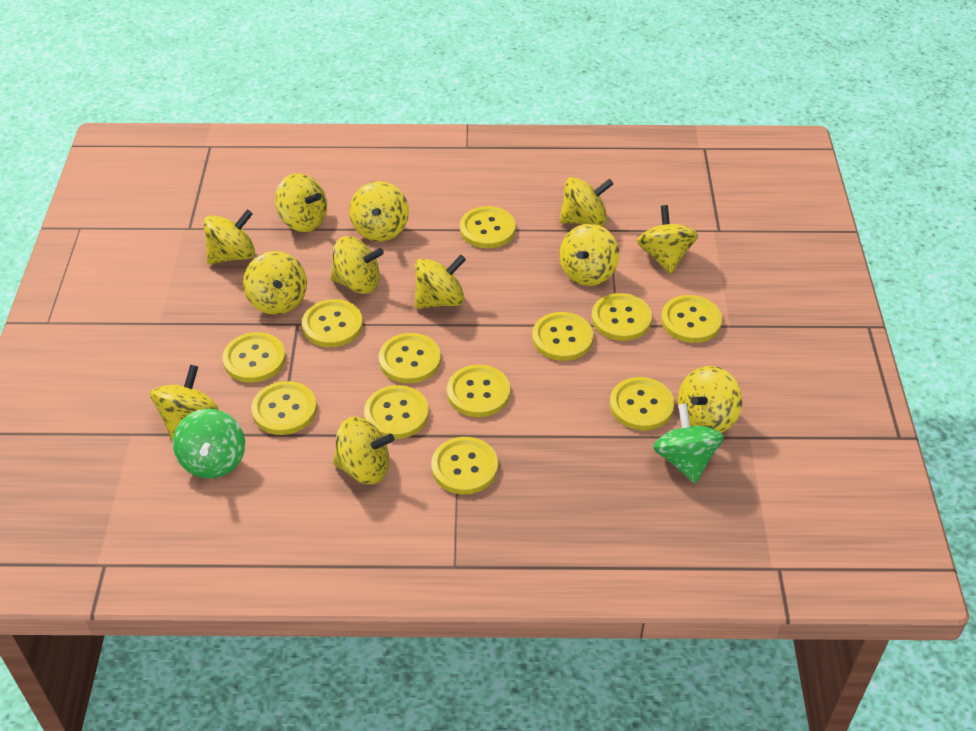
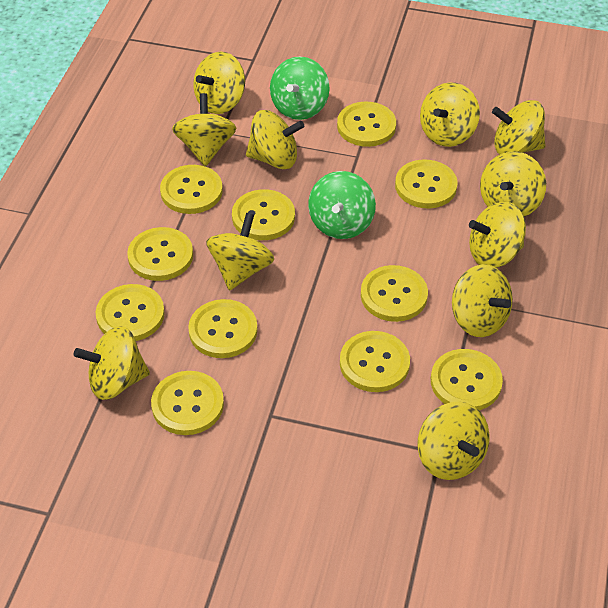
yellow button: [222,332,286,383] [252,381,317,435] [302,299,363,347] [364,385,429,439] [379,333,441,383] [431,437,498,494] [447,365,510,417] [460,206,516,248] [532,312,593,361] [592,293,652,341] [610,377,675,430] [661,295,722,343] = 12 -> [96,284,165,341] [127,227,193,281] [151,371,224,435] [160,165,223,214] [188,299,258,358] [232,189,295,240] [337,102,396,147] [340,331,410,392] [361,265,428,322] [395,160,458,208] [431,349,503,410] = 11
yellow spinning top: [150,365,218,440] [204,210,255,264] [243,251,307,315] [275,173,327,232] [330,236,384,294] [333,417,394,484] [349,181,409,242] [415,255,466,309] [559,177,613,226] [559,224,619,286] [637,205,698,274] [678,366,742,433] = 12 -> [74,326,150,400] [172,93,236,166] [193,52,245,114] [206,213,274,291] [246,110,304,169] [417,402,490,480] [420,82,480,147] [452,264,513,337] [469,202,526,268] [480,152,546,217] [492,100,545,154] = 11

